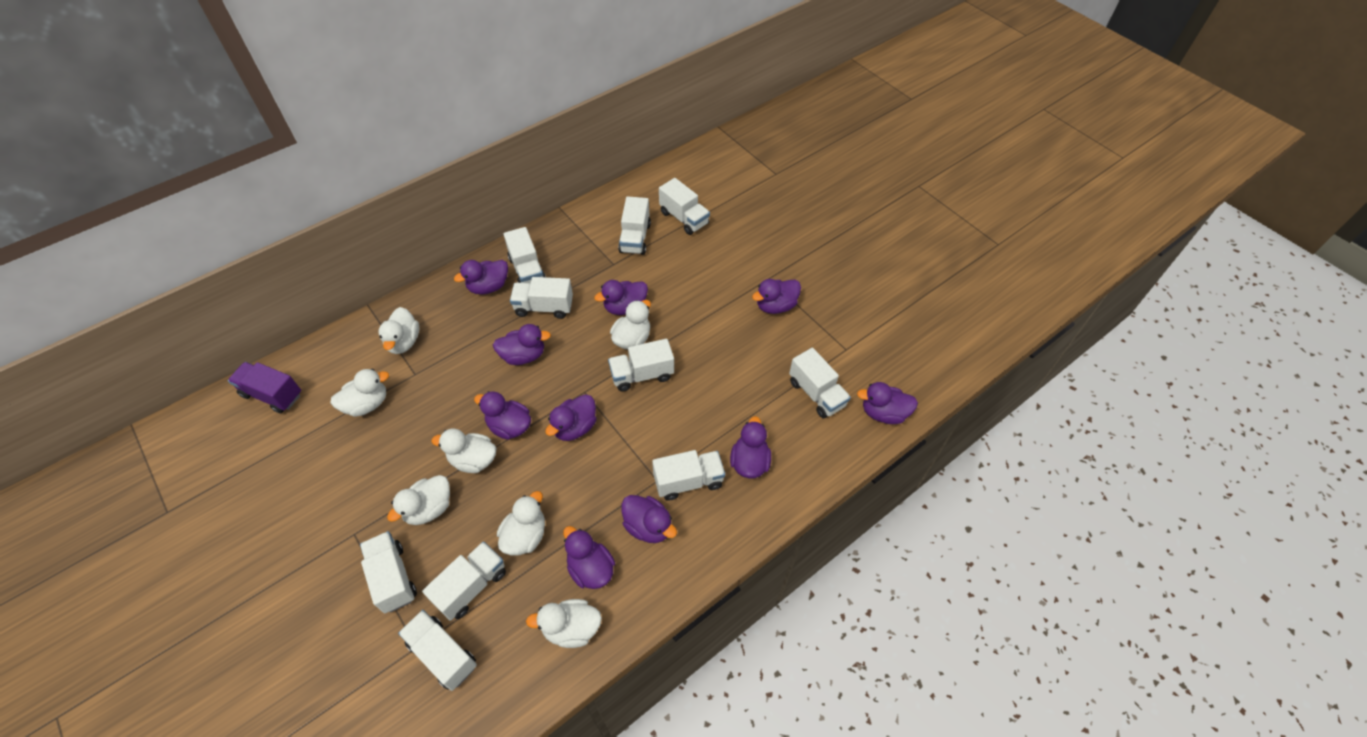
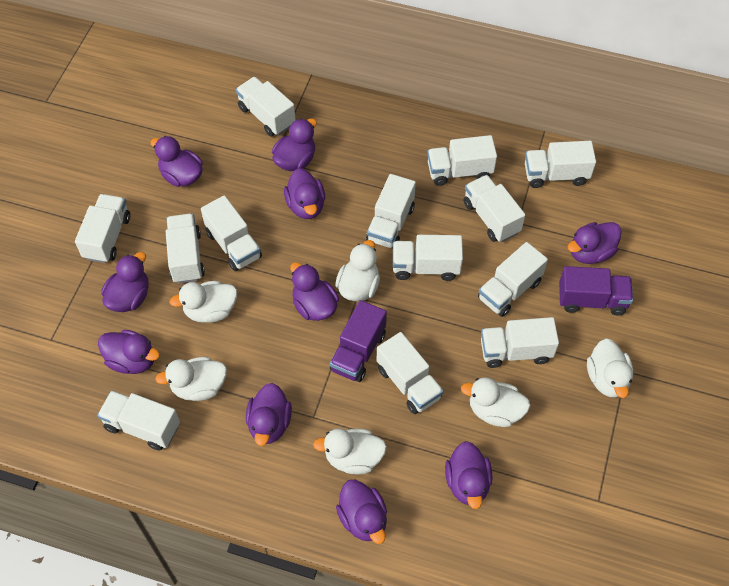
purple truck: [228,362,301,413] = 1 -> [330,300,387,382] [559,266,633,315] = 2
white duck: [330,369,389,417] [378,307,419,354] [387,475,450,525] [432,429,496,473] [497,491,545,556] [526,599,602,648] [610,300,651,350] = 7 -> [155,357,227,401] [169,281,237,323] [313,428,387,475] [335,240,380,301] [461,377,531,427] [587,338,633,398] = 6
white truck: [360,531,417,613] [398,610,477,691] [422,541,506,621] [503,227,546,283] [510,277,573,319] [608,339,674,392] [618,196,651,255] [652,450,725,501] [659,178,710,235] [789,348,851,418] = 10 -> [75,194,130,263] [97,390,180,450] [166,213,205,283] [201,195,262,271] [236,77,296,137] [366,174,416,249] [377,332,444,414] [393,235,463,281] [427,135,497,186] [463,175,525,242] [478,242,548,317] [481,317,559,368] [525,141,596,188] = 13

